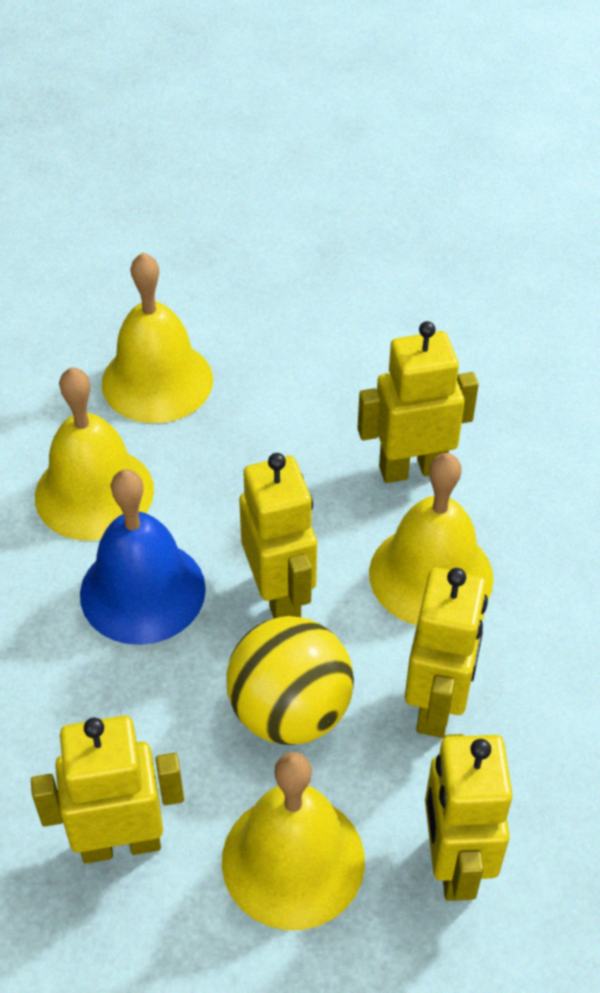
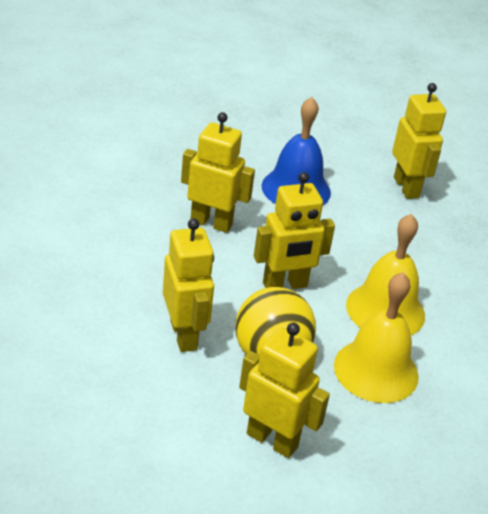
yellow bell: [35,367,154,541] [102,253,213,423] [222,752,365,930] [369,453,494,625] = 4 -> [334,272,419,403] [346,214,425,335] = 2

